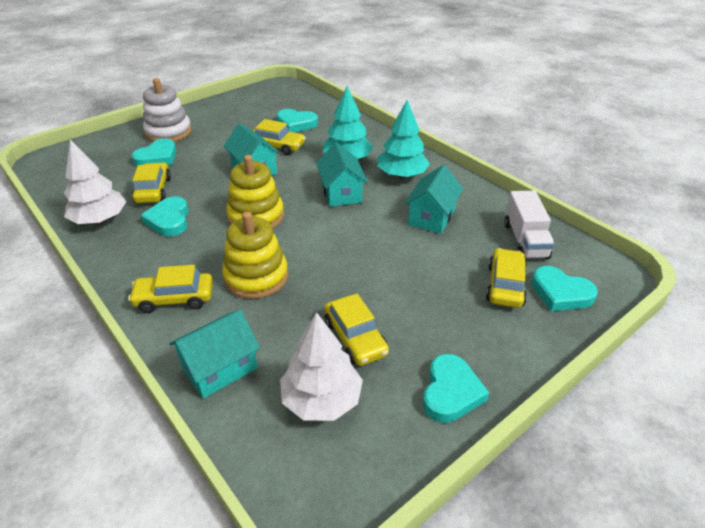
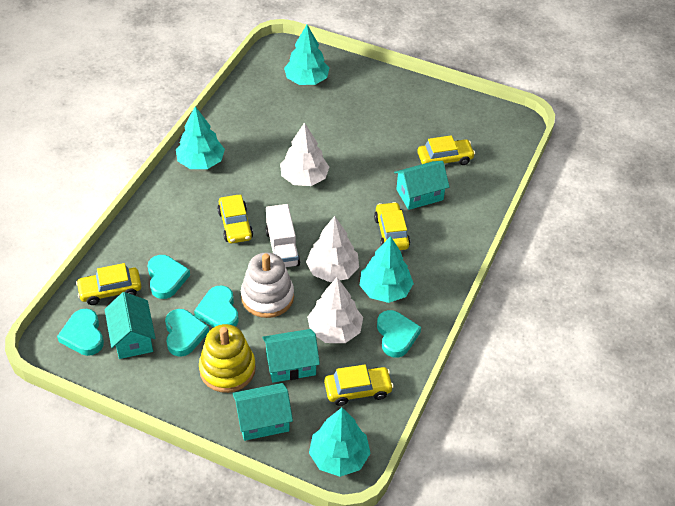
turquoise tree: [323,86,373,159] [377,100,430,178] = 2 -> [176,106,225,169] [284,25,329,85] [309,408,371,477] [359,236,414,303] = 4
white tree: [64,140,126,224] [280,312,363,421] = 2 -> [280,122,329,186] [306,216,359,282] [307,277,363,343] = 3
yellow stacking toy: [222,212,288,299] [226,155,284,229] = 2 -> [199,324,256,393] = 1

